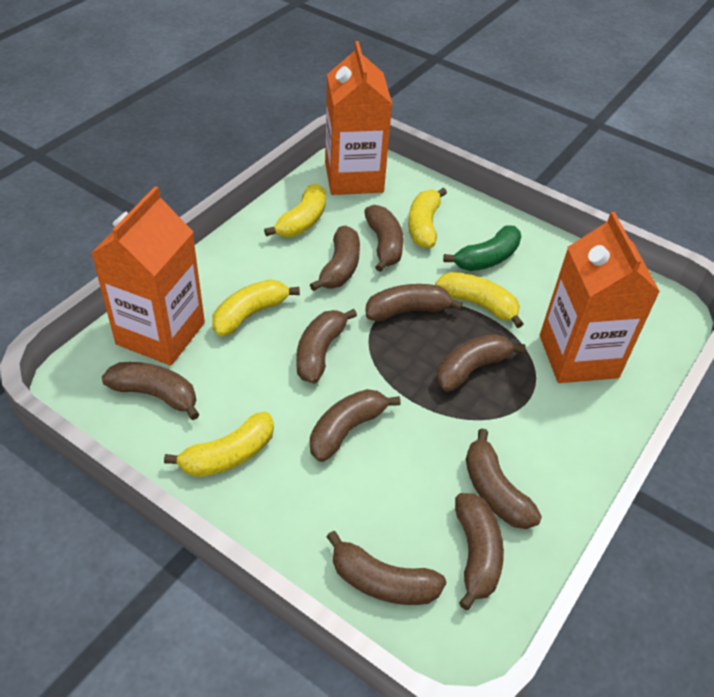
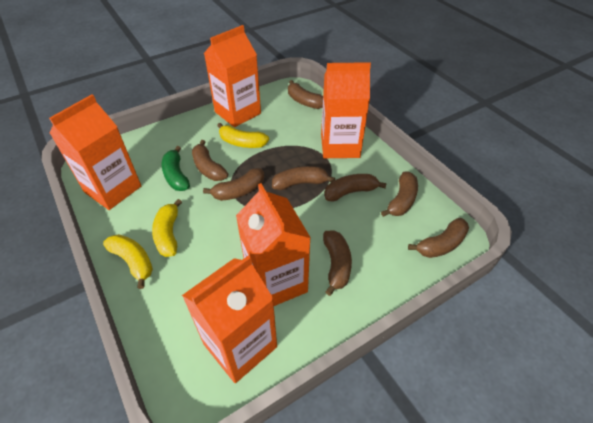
brown banana: [102,362,200,420] [296,309,357,384] [310,225,360,291] [310,389,401,462] [326,531,447,605] [364,205,404,272] [365,284,463,321] [437,334,525,392] [455,493,504,610] [466,428,542,529] = 10 -> [192,140,228,181] [203,168,264,201] [272,166,335,190] [288,80,323,109] [323,230,352,296] [324,174,387,202] [381,171,418,217] [408,218,469,258] = 8
orange carton: [91,186,205,366] [325,41,392,195] [540,212,660,383] = 3 -> [49,94,141,210] [182,255,277,383] [204,25,261,127] [236,183,311,306] [321,62,371,158] = 5
yellow banana: [164,412,274,477] [212,279,300,336] [264,183,326,237] [408,188,447,248] [435,272,523,328] = 5 -> [103,234,153,289] [152,199,182,257] [217,123,269,148] = 3

